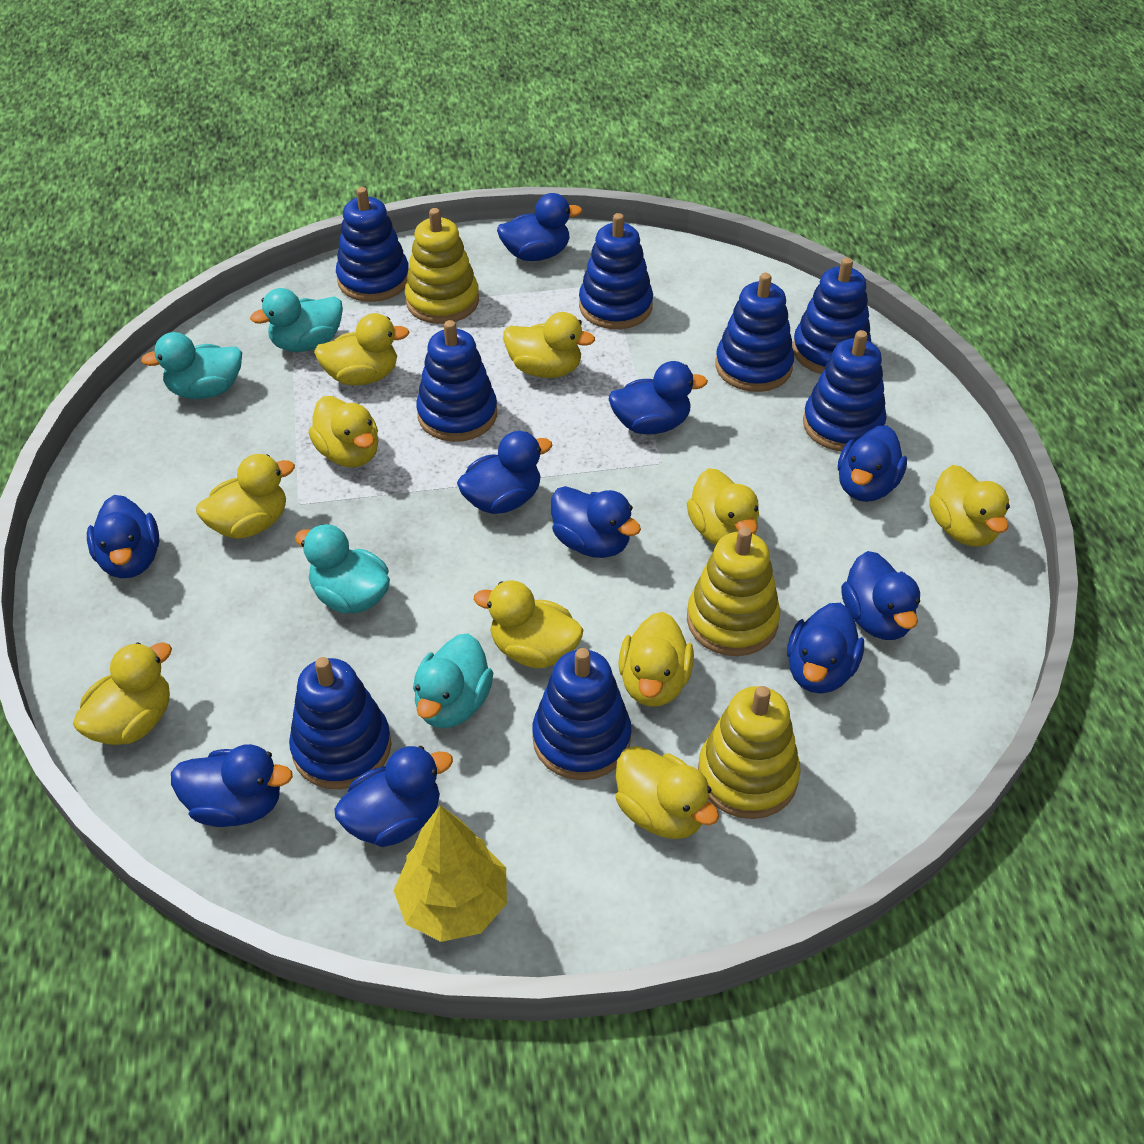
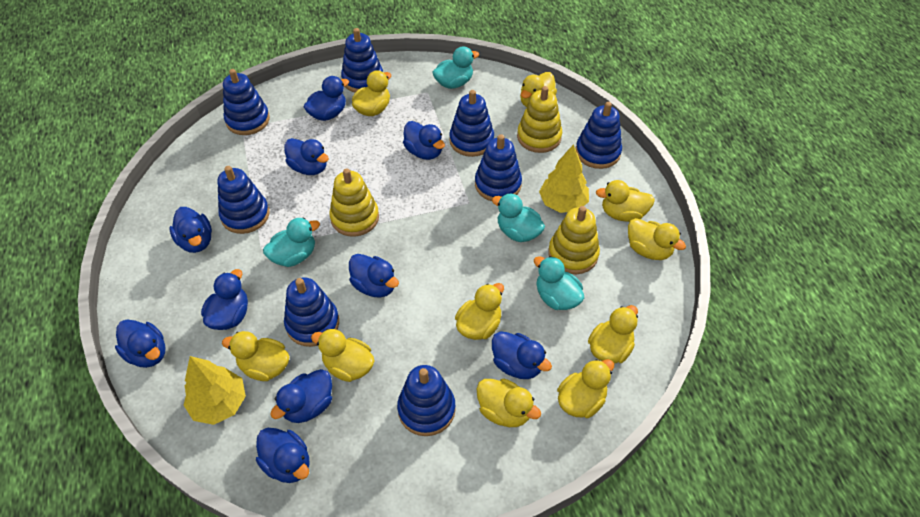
yellow tree: [393,805,507,942] = 1 -> [184,356,246,425] [539,144,589,213] = 2

